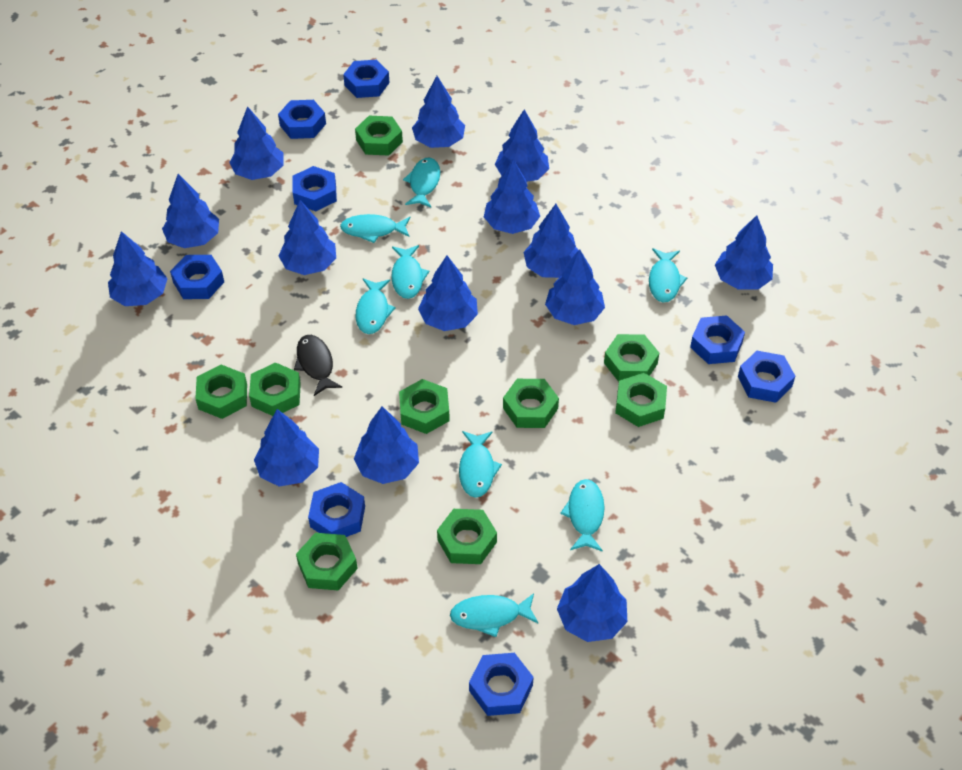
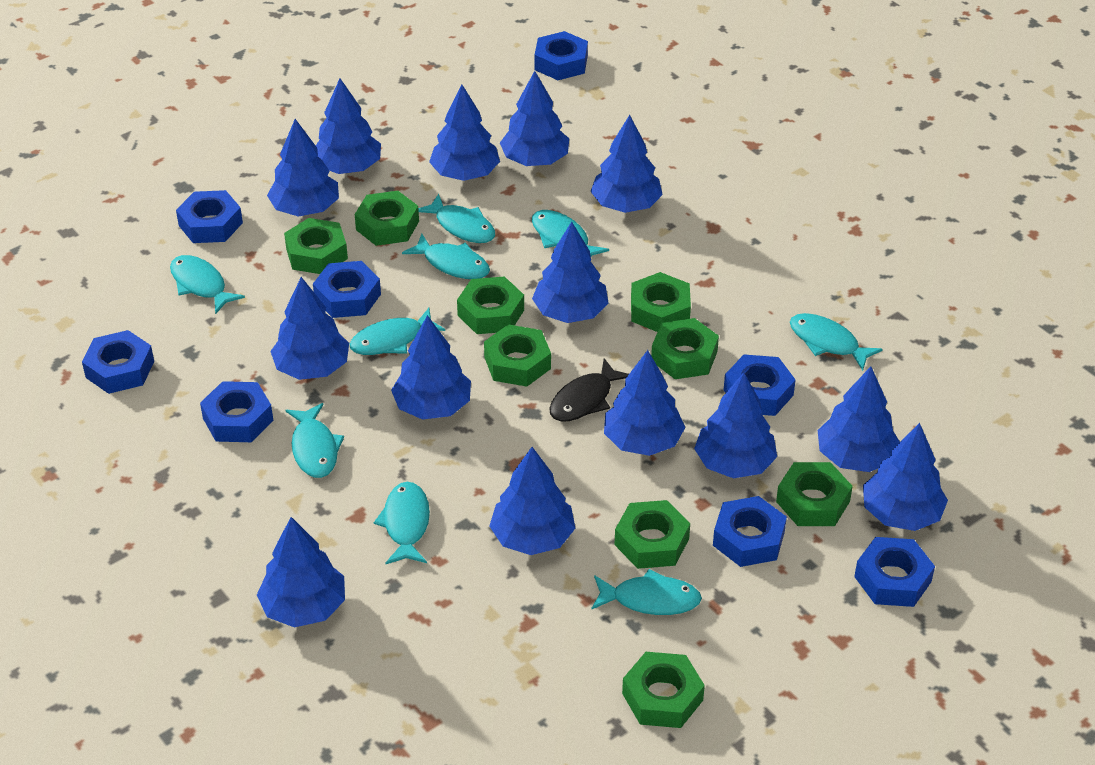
turquoise fish: [340,214,410,243] [355,278,396,334] [391,245,430,299] [403,157,440,208] [450,593,539,637] [459,431,502,498] [560,479,605,552] [649,248,687,302] = 8 -> [170,255,245,314] [285,403,344,478] [349,308,445,355] [374,482,430,564] [402,234,490,279] [418,194,495,243] [532,210,609,256] [591,569,702,615] [790,313,883,371] = 9

